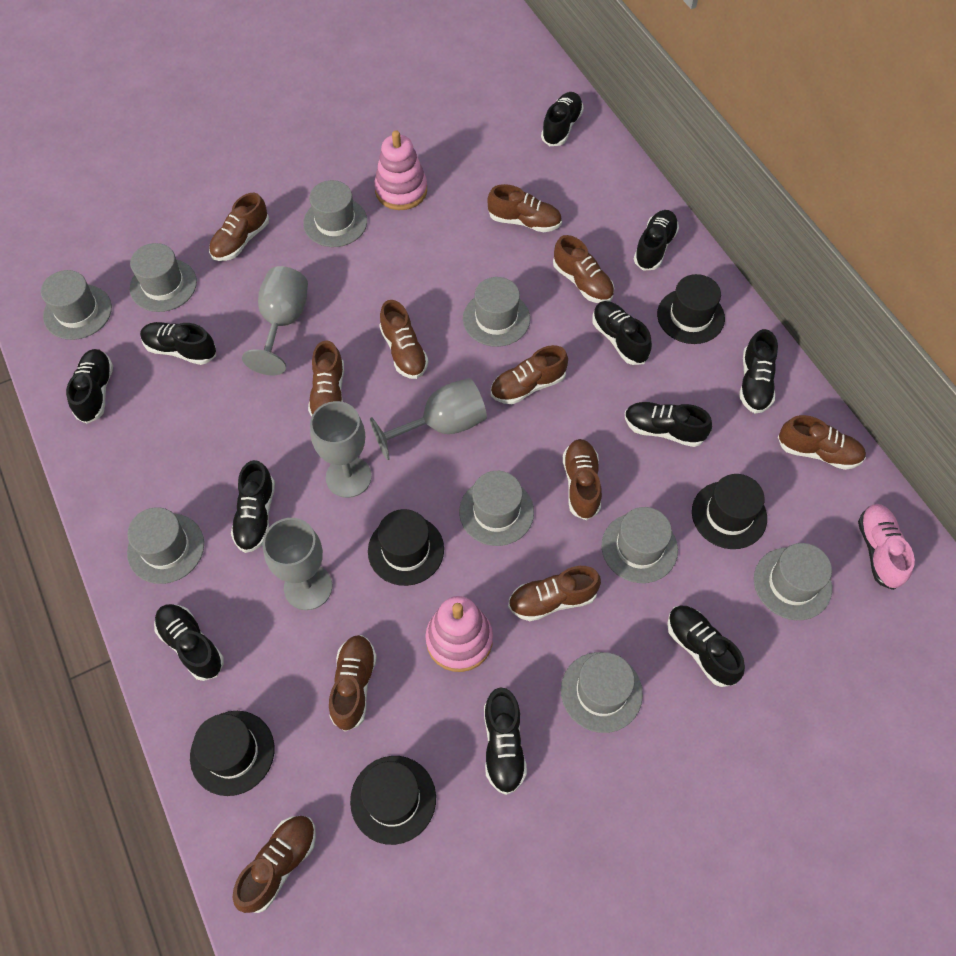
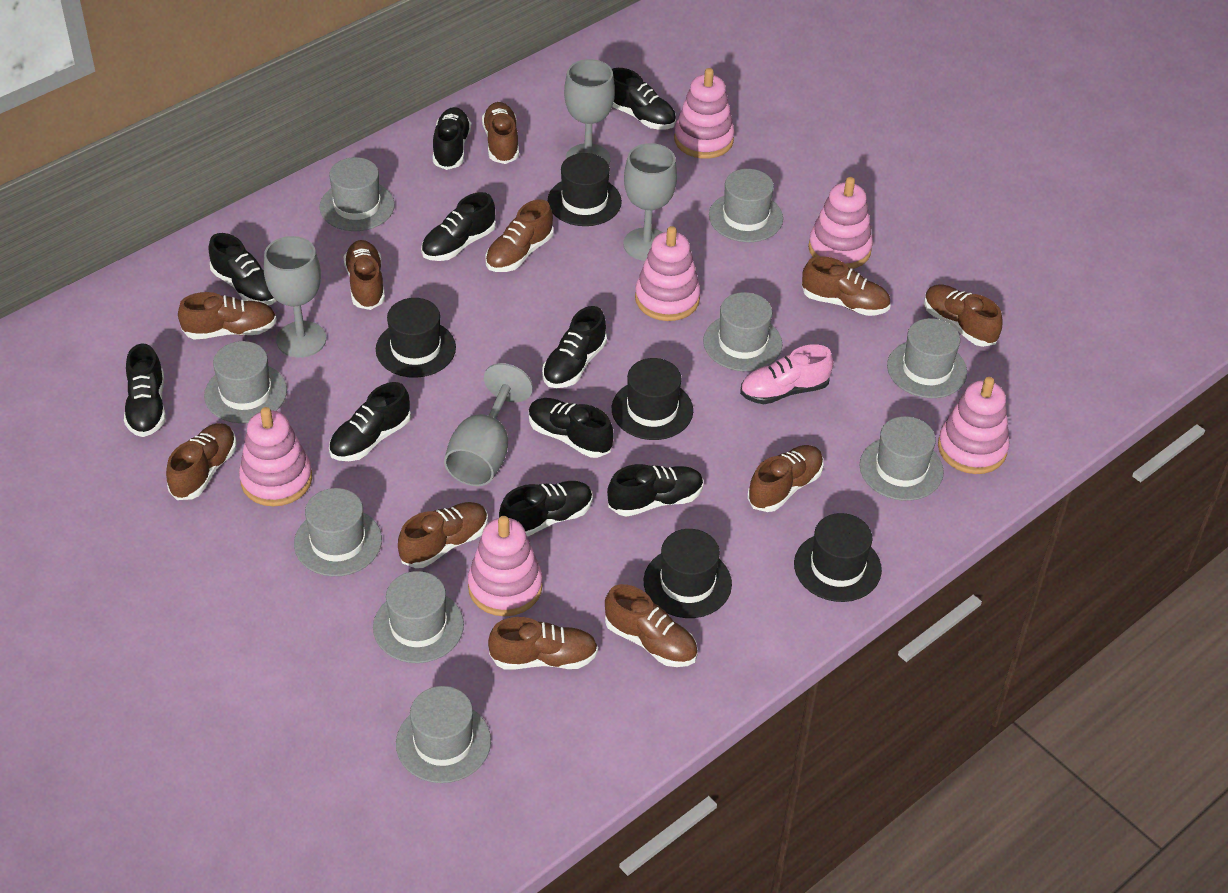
black shoe: [66,349,113,424] [140,322,216,365] [154,604,224,681] [231,460,275,553] [484,687,527,795] [541,92,584,146] [592,301,652,365] [625,402,712,447] [634,210,679,271] [667,605,745,687] [740,329,778,414] = 11 -> [124,343,166,437] [208,233,276,305] [329,382,411,461] [421,192,496,261] [433,107,471,170] [499,481,593,536] [529,398,614,458] [542,306,607,388] [607,464,704,517] [612,68,676,130] = 10
pink stacking toy: [374,130,427,210] [425,596,493,672] = 2 -> [239,407,312,506] [468,516,543,616] [635,226,700,321] [674,68,734,159] [808,177,873,269] [938,377,1009,474] = 6

